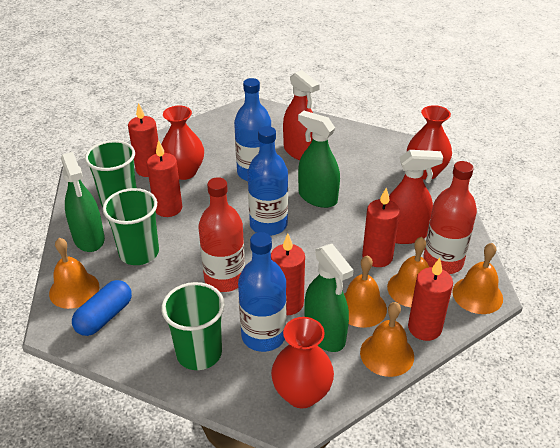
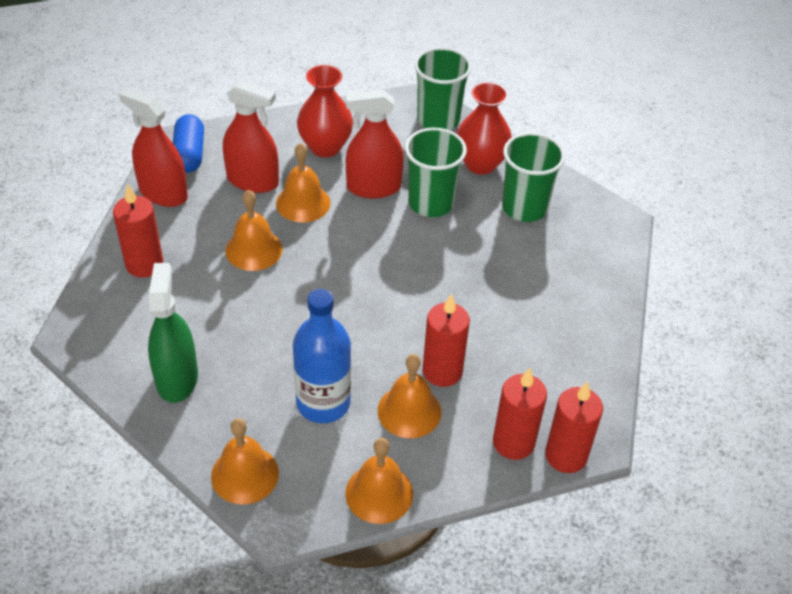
blue bottle: [234,78,271,181] [238,232,286,352] [248,126,288,236] = 3 -> [293,289,351,423] = 1
green spray bottle: [61,152,105,252] [298,111,340,208] [304,244,353,352] = 3 -> [148,263,198,403] = 1
red bottle: [198,177,245,292] [423,161,477,274] = 2 -> none = 0
red candle: [128,103,158,177] [147,140,182,217] [271,234,305,315] [362,187,400,267] [408,258,453,341] = 5 -> [113,184,163,278] [423,294,470,387] [493,368,547,460] [545,381,603,473] = 4
red spray bottle: [283,70,320,160] [389,150,443,244] = 2 -> [119,88,188,207] [223,80,279,193] [346,90,404,198] = 3
red vase: [161,106,204,180] [271,317,334,408] [407,105,452,180] = 3 -> [297,65,353,157] [456,82,512,174] = 2

